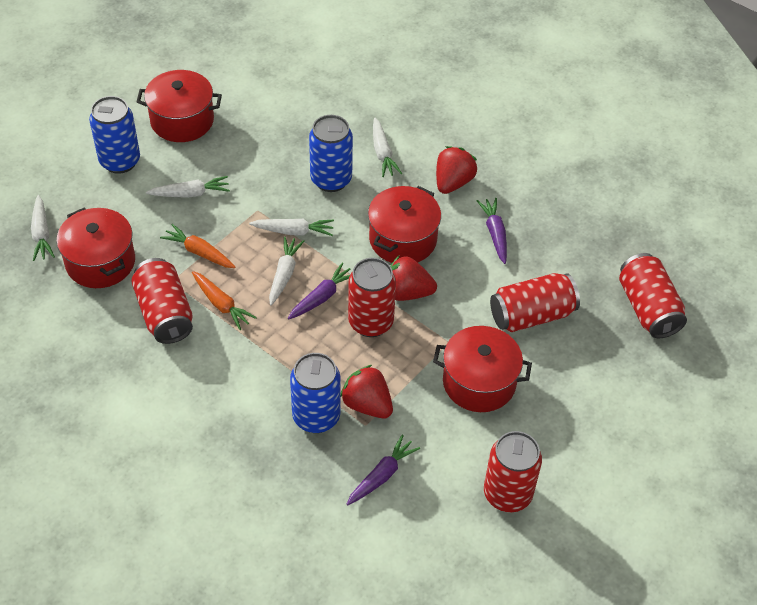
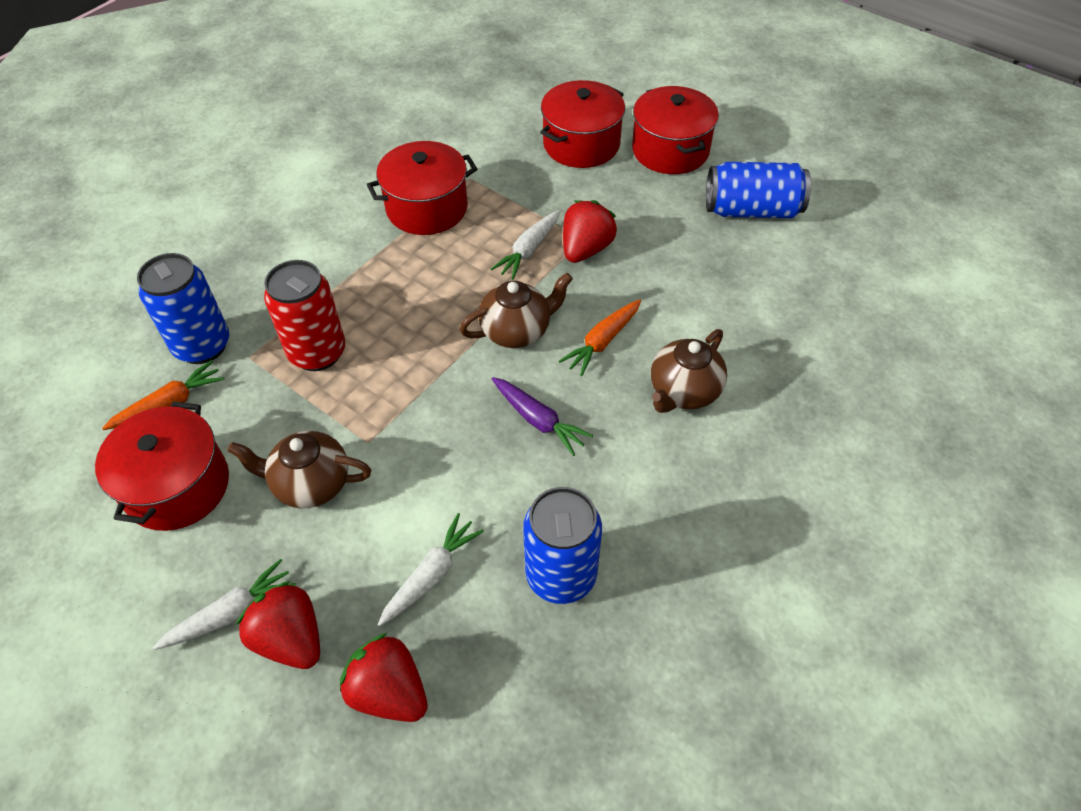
brown teapot: none = 0 -> [227,431,371,508] [460,273,573,348] [651,329,727,413] = 3
purple carrot: [288,263,350,320] [347,434,420,505] [477,198,507,264] = 3 -> [492,377,593,456] = 1
red can: [131,258,193,344] [348,258,396,337] [484,431,542,512] [490,273,580,332] [619,253,687,338] = 5 -> [264,260,345,371] = 1
white carrot: [31,195,55,261] [146,176,230,198] [249,219,334,236] [269,236,305,305] [373,118,402,177] = 5 -> [153,559,296,650] [378,513,484,627] [491,210,560,280] = 3

